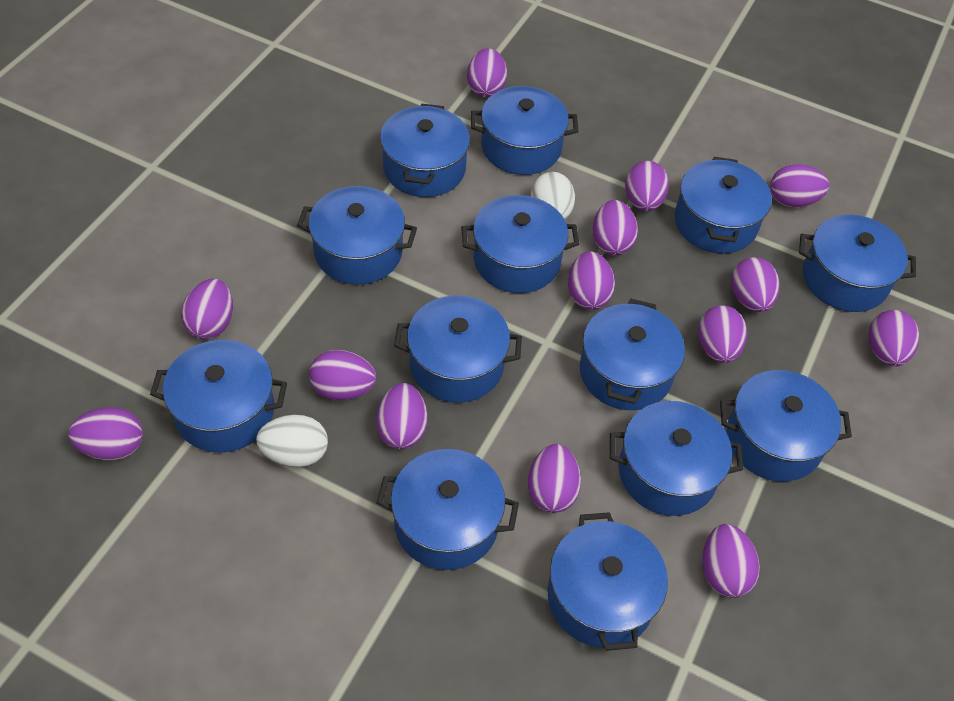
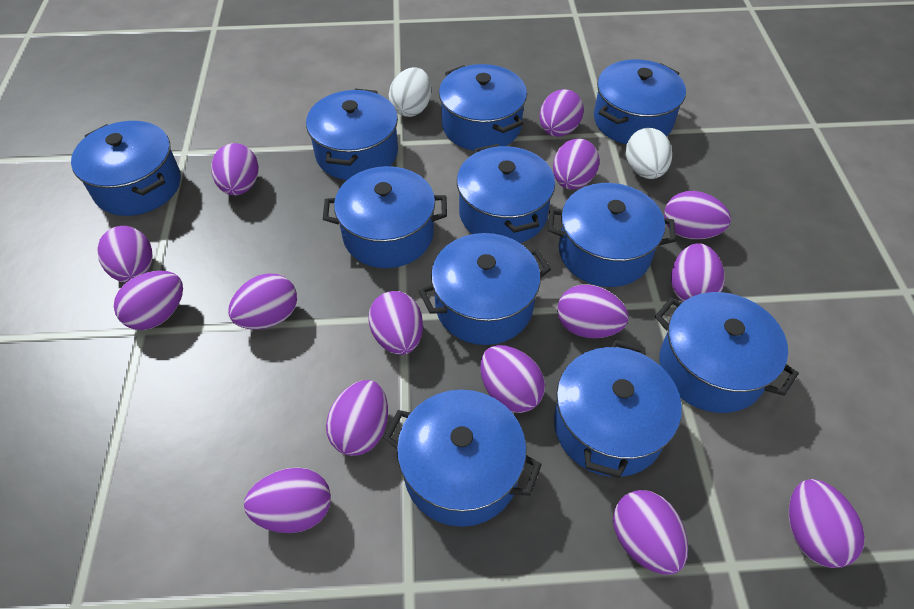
blue pot: [150,340,287,453] [297,186,417,285] [376,449,519,570] [380,103,470,197] [394,295,522,403] [461,195,579,293] [471,86,578,175] [548,512,668,651] [580,299,685,410] [610,401,744,516] [675,157,772,253] [720,370,852,481] [799,215,916,312] = 13 -> [71,121,181,216] [306,88,398,180] [323,166,447,268] [384,390,542,527] [419,233,551,345] [439,64,527,151] [457,144,555,243] [548,183,676,287] [554,340,682,478] [594,59,686,144] [655,292,799,413] = 11
purple egg: [68,407,143,460] [181,278,233,339] [309,350,376,400] [376,383,428,449] [467,48,507,97] [528,444,581,513] [568,251,615,310] [593,200,638,256] [625,161,669,211] [698,305,747,363] [702,524,760,598] [731,257,780,312] [770,164,829,207] [868,310,920,367] = 14 -> [97,226,153,283] [114,271,183,330] [211,143,259,195] [228,273,297,330] [244,467,331,533] [326,380,388,456] [368,291,423,355] [480,345,545,413] [540,89,584,137] [553,139,599,190] [557,285,629,338] [613,490,688,575] [664,191,731,239] [671,243,725,302] [788,479,865,568] = 15

